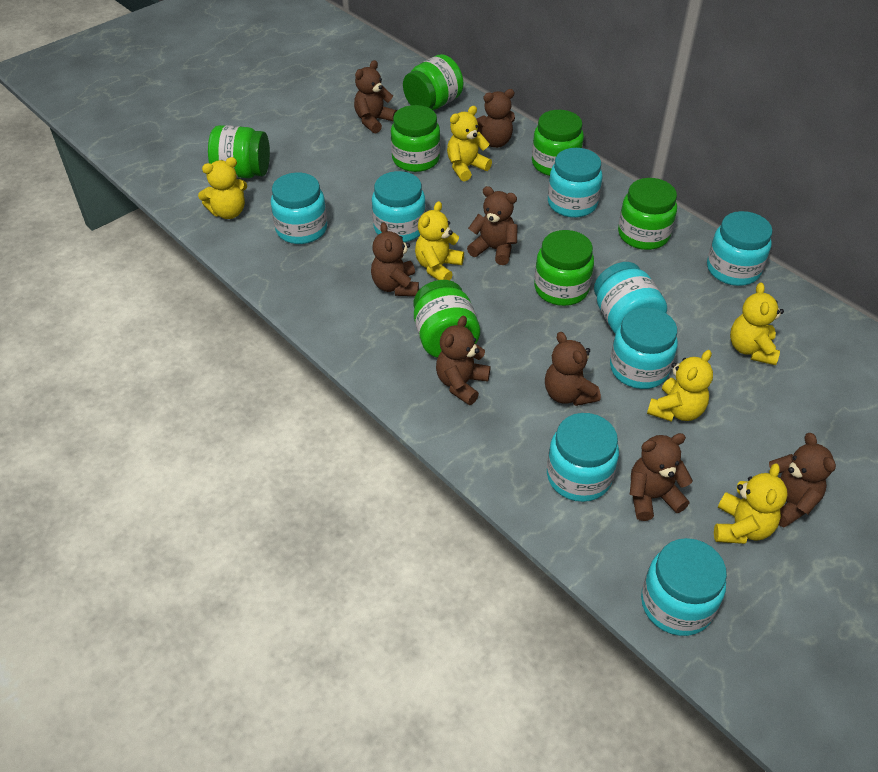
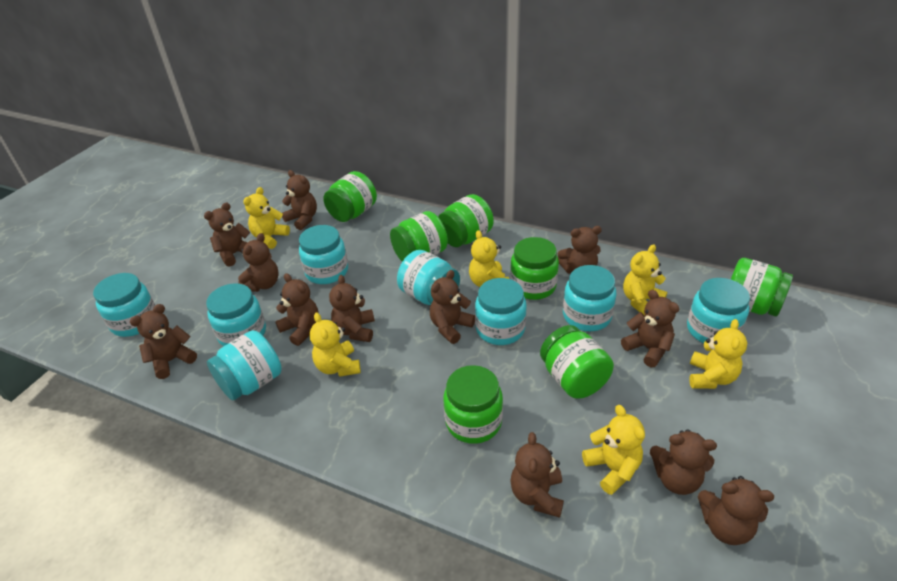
brown teddy bear: [354,60,397,134] [371,222,419,296] [436,316,490,405] [467,186,517,265] [477,89,515,148] [545,332,601,406] [630,433,693,521] [769,433,836,527] = 8 -> [130,304,197,379] [204,202,250,267] [238,233,279,292] [275,273,319,346] [282,170,317,230] [329,275,375,342] [430,270,475,344] [510,432,564,518] [558,226,602,274] [621,290,679,367] [650,429,717,495] [698,476,774,545] = 12

